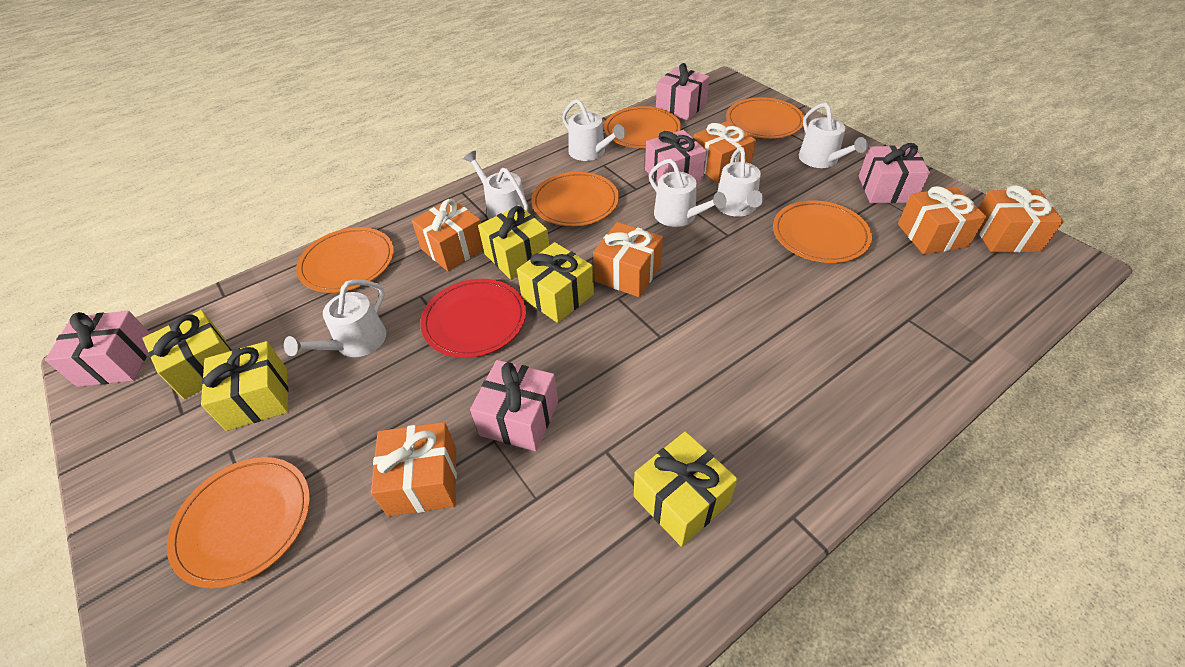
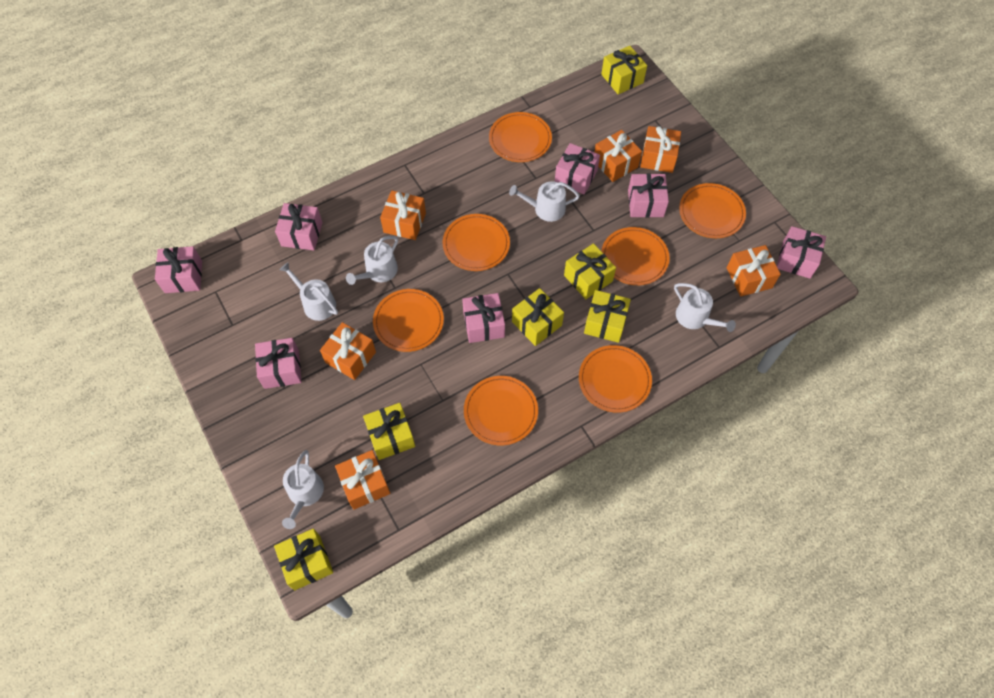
orange plate: [167,457,310,588] [296,227,394,293] [531,172,619,226] [604,106,681,148] [726,97,804,139] [773,200,872,263] = 6 -> [373,289,444,352] [443,214,510,271] [464,376,538,445] [489,112,552,162] [579,345,652,413] [601,227,670,285] [679,183,746,238] = 7
pink gift: [45,311,150,387] [470,360,558,451] [645,130,707,183] [656,63,710,120] [859,143,930,203] = 5 -> [155,246,202,293] [255,338,301,389] [275,203,323,250] [462,293,505,343] [555,143,600,194] [628,173,669,218] [777,226,826,279] = 7
red plate: [420,279,526,358] = 1 -> none = 0
white watering can: [284,279,386,357] [463,151,528,219] [562,99,626,161] [649,159,726,227] [717,147,763,217] [799,103,868,168] = 6 -> [279,262,338,321] [282,450,324,529] [346,236,398,285] [509,181,580,222] [674,283,736,332] = 5
yellow gift: [142,310,232,399] [201,341,289,431] [478,205,549,279] [517,242,594,323] [634,431,738,547] = 5 -> [274,528,333,590] [363,403,415,460] [512,288,564,346] [564,243,616,299] [584,290,631,343] [601,46,647,94] = 6

